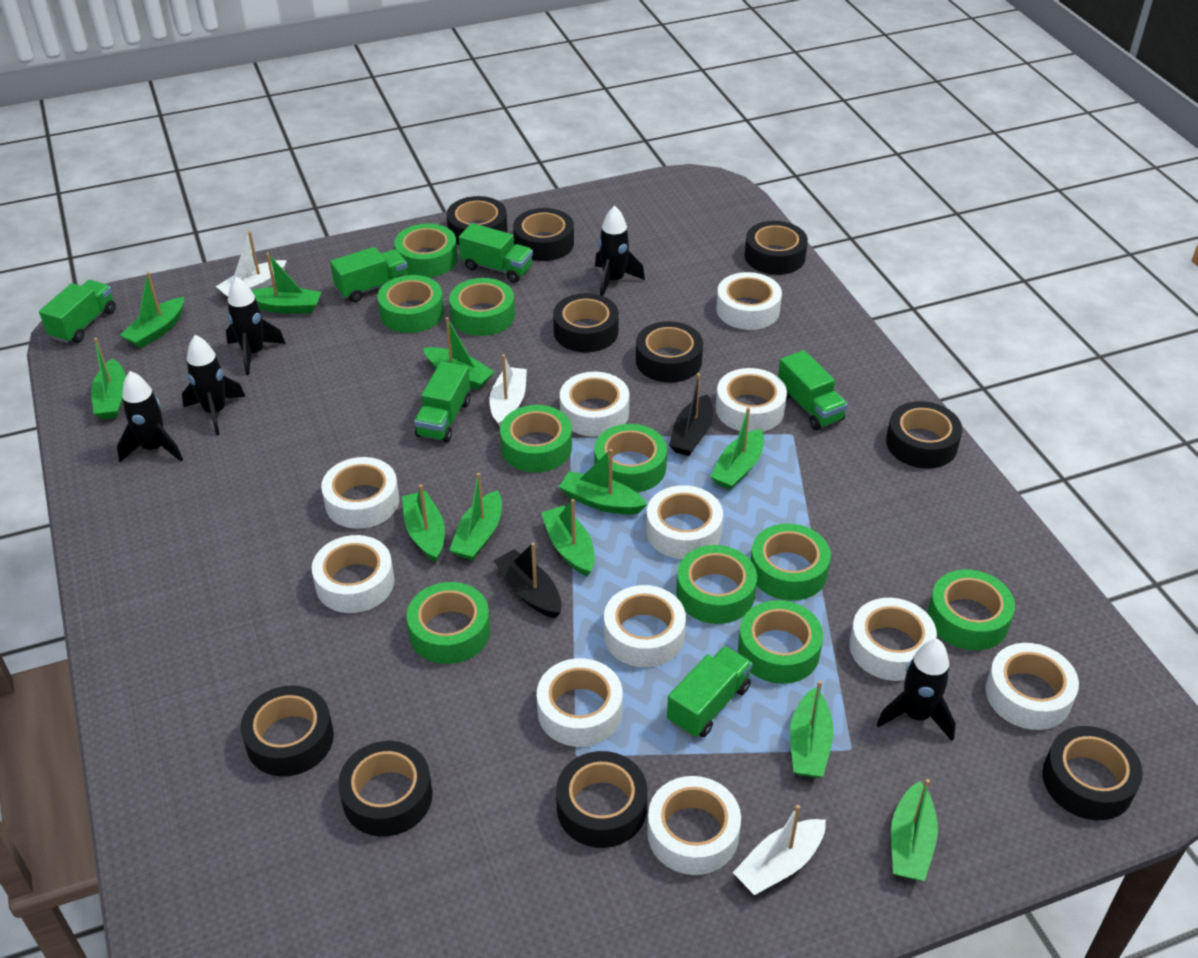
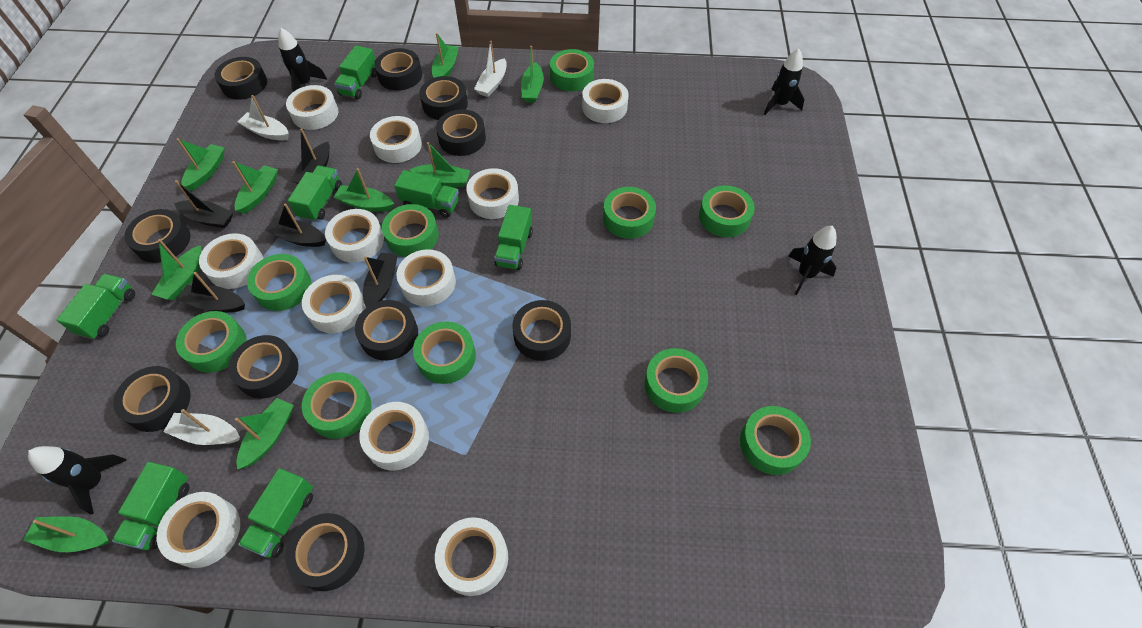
black boat: [494,542,562,618] [669,373,713,456] = 2 -> [174,180,233,228] [177,272,245,313] [265,204,326,247] [291,128,330,184] [363,253,398,308] = 5
black rocket: [117,371,183,462] [182,335,245,436] [226,277,286,375] [595,205,645,296] [876,639,956,741] = 5 -> [28,446,127,515] [278,28,327,92] [764,49,805,115] [788,226,836,295] = 4
green boat: [91,338,126,419] [120,272,184,348] [251,253,321,314] [402,484,445,562] [424,317,494,390] [450,473,502,560] [541,499,595,576] [559,449,647,514] [710,407,764,490] [790,680,834,778] [891,779,938,881] = 11 -> [23,516,110,552] [151,239,202,300] [177,138,225,191] [232,161,278,214] [235,398,294,469] [334,168,394,212] [410,142,470,187] [432,33,459,78] [521,46,544,103] = 9
green truck: [39,280,116,343] [330,247,408,302] [414,361,470,443] [459,223,533,283] [667,646,753,737] [778,350,848,430] = 6 -> [56,274,135,340] [112,462,190,550] [238,468,313,558] [288,165,342,222] [334,46,377,99] [394,170,459,218] [494,205,533,270] = 7

